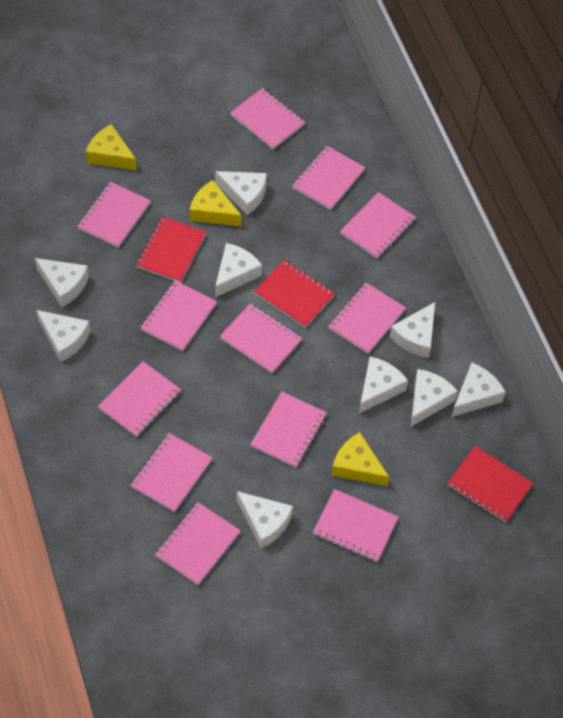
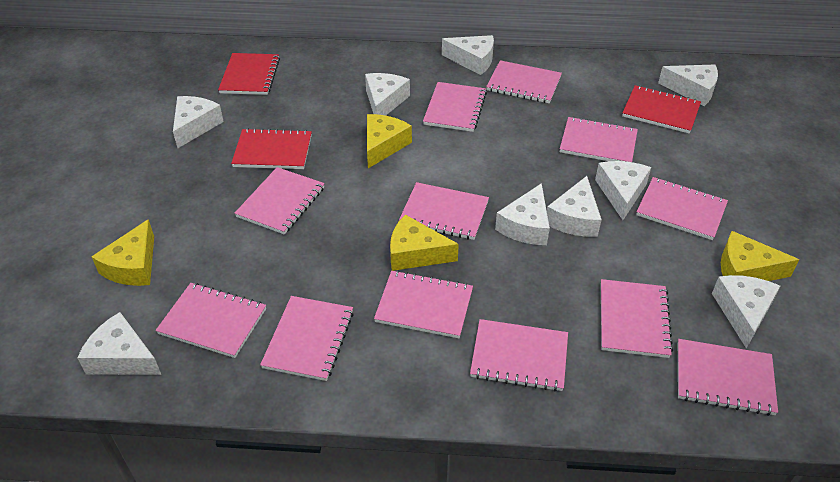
yellow cheese: [86,124,137,171] [189,180,242,226] [331,432,389,486] = 3 -> [91,219,154,286] [367,114,412,168] [390,215,459,271] [721,231,799,281] = 4

